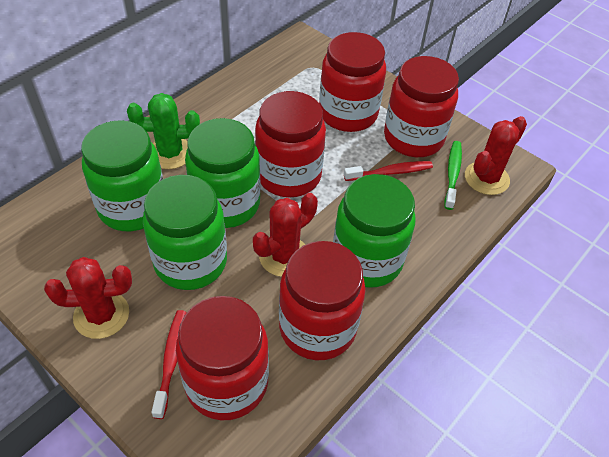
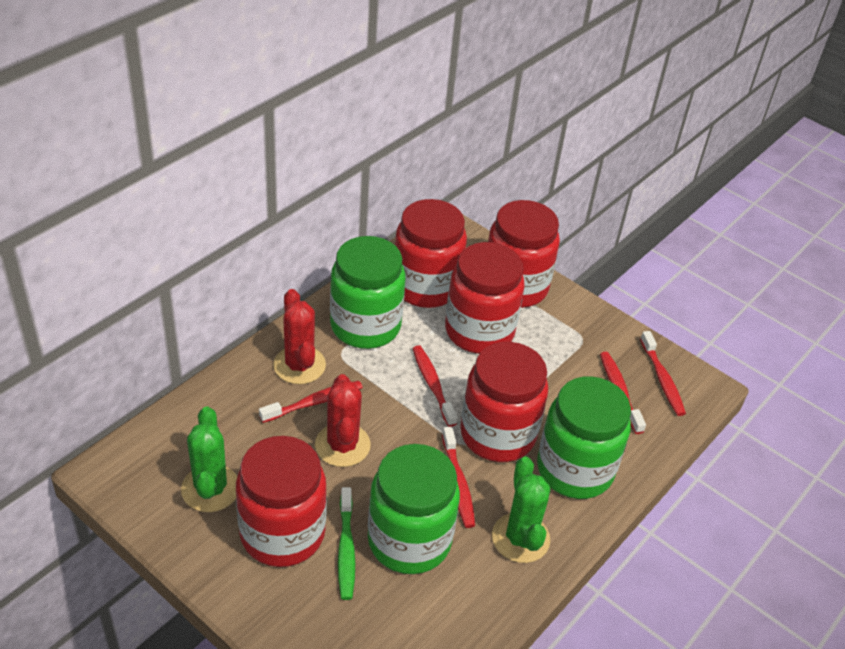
green cactus: [127,93,200,169] = 1 -> [181,407,237,512] [492,457,550,563] = 2
green jar: [81,120,163,231] [143,175,227,290] [185,118,261,228] [333,174,416,288] = 4 -> [330,236,405,349] [368,444,460,574] [537,376,631,499] = 3
red cactus: [44,257,132,339] [253,193,318,277] [465,116,527,195] = 3 -> [273,289,326,384] [315,374,371,467] = 2
red toothbrush: [151,310,187,419] [344,161,433,181] = 2 -> [259,381,363,423] [412,345,458,427] [442,427,475,528] [600,352,646,434] [640,331,686,416] = 5

